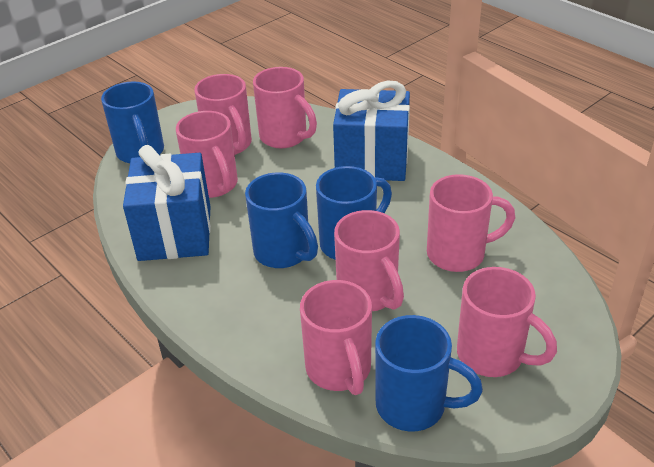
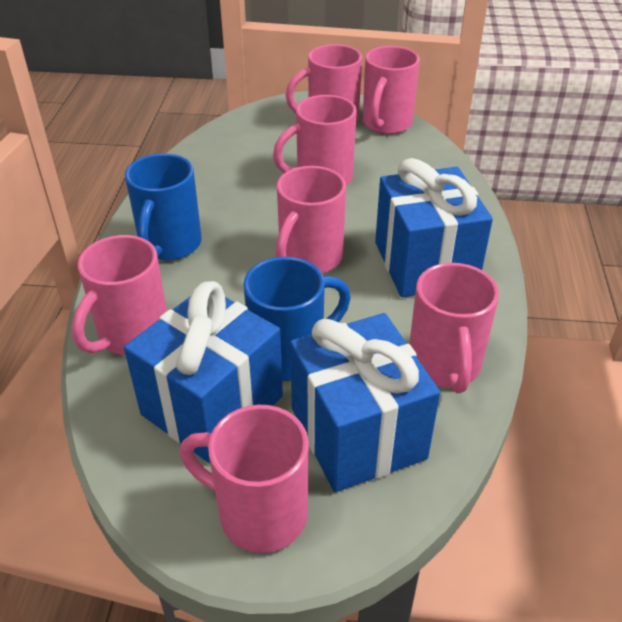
blue gift: [123,145,211,261] [333,81,410,181] = 2 -> [124,281,283,464] [290,313,440,492] [375,158,493,297] = 3
blue mug: [101,82,164,163] [245,172,318,268] [316,166,392,260] [375,315,483,432] = 4 -> [125,153,202,261] [243,257,351,381] = 2

